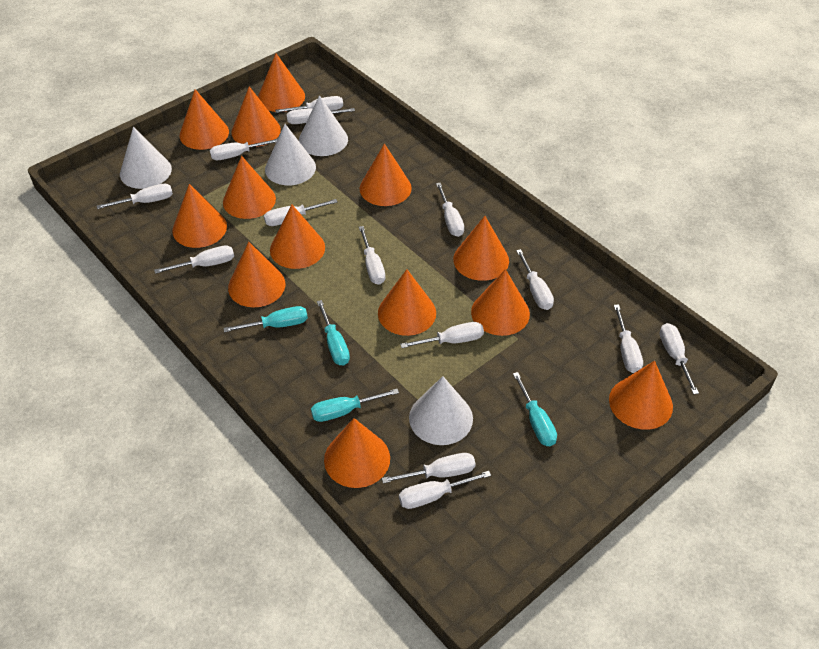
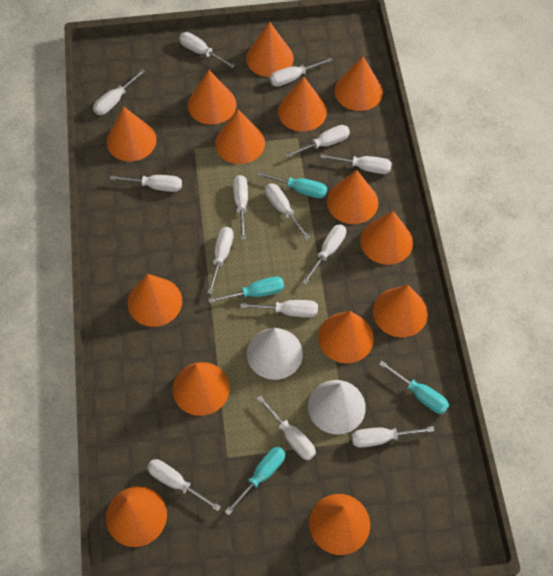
orange cone: [172,184,227,248] [179,89,229,150] [223,156,276,219] [228,242,285,307] [231,86,281,147] [258,53,305,112] [270,204,325,269] [324,418,390,488] [359,143,412,206] [378,269,436,336] [453,216,509,281] [471,269,530,336] [609,361,673,430] = 13 -> [106,486,167,547] [107,107,157,161] [128,274,182,327] [173,362,230,416] [188,70,237,125] [215,109,265,164] [246,22,294,77] [278,77,327,132] [309,494,370,555] [318,311,374,363] [327,170,378,224] [334,56,383,111] [360,211,413,265] [373,285,428,338] = 14
white cone: [120,127,172,189] [265,124,316,185] [299,95,348,156] [409,376,473,445] = 4 -> [247,328,303,380] [308,380,366,434] = 2

